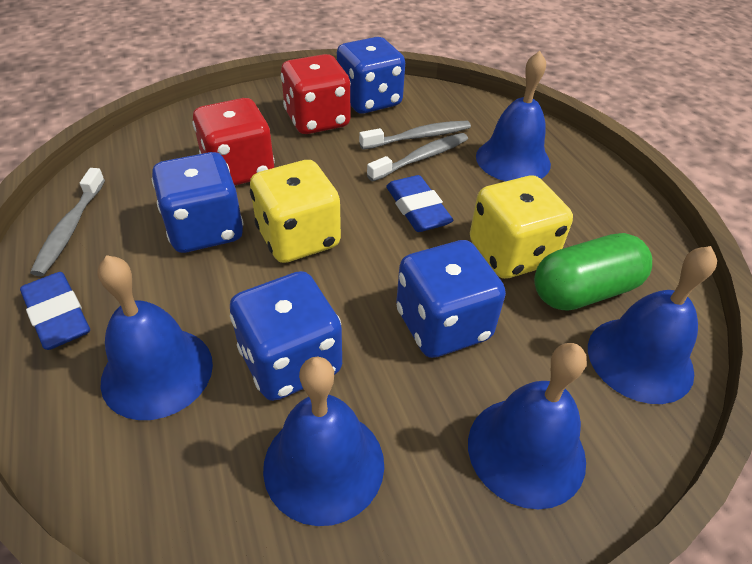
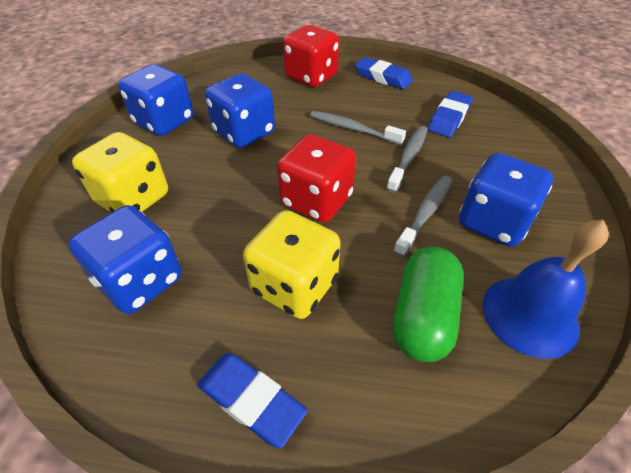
blue bell: [97,255,213,420] [263,357,384,526] [468,343,587,510] [476,51,551,181] [588,246,717,404] = 5 -> [483,220,609,359] = 1
blue eraser: [20,272,90,350] [386,175,453,232] = 2 -> [197,353,307,448] [355,57,413,89] [428,91,473,137] = 3

